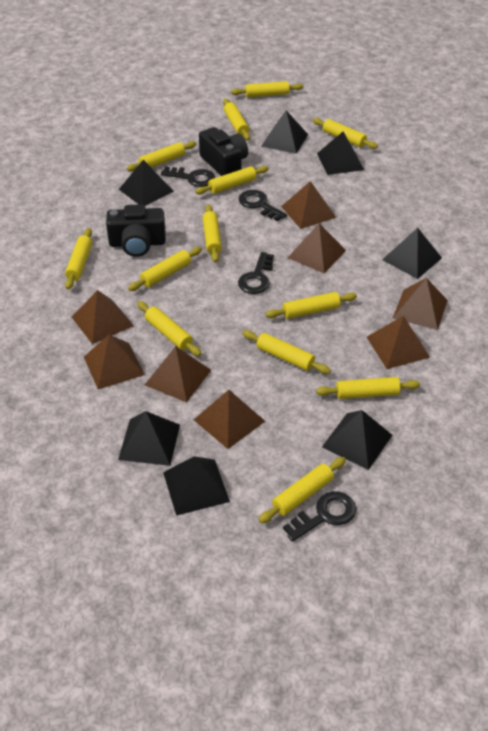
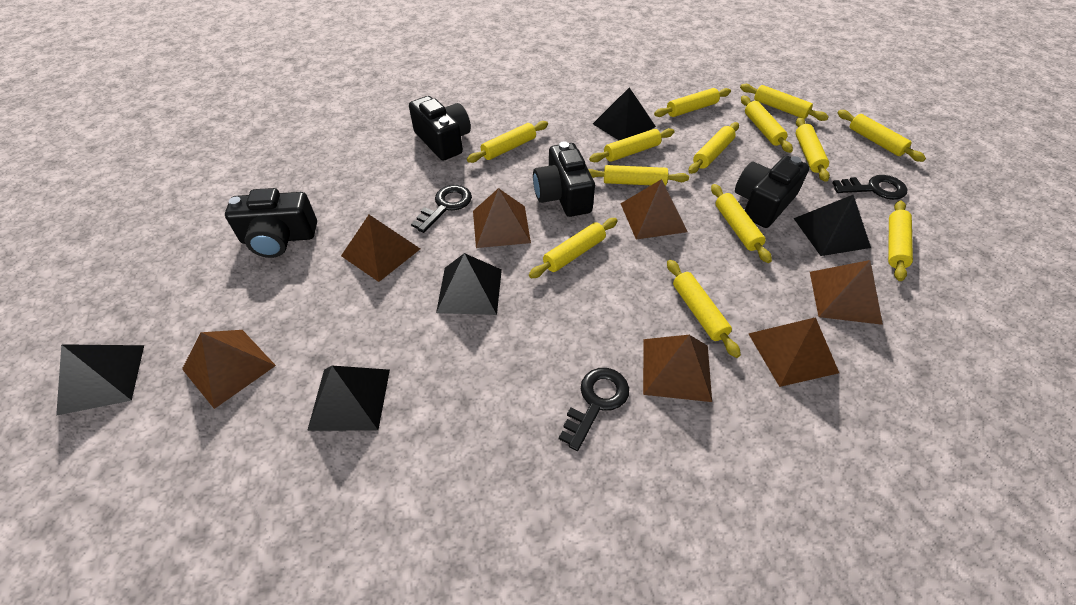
black camera: [106,204,166,257] [199,127,248,176] = 2 -> [225,188,317,258] [409,96,471,161] [533,141,595,217] [735,156,809,228] = 4
black key: [161,167,215,187] [238,190,287,221] [238,252,274,294] [283,491,356,542] = 4 -> [411,185,472,233] [559,368,629,451] [832,175,907,200] = 3
black pyramid: [118,411,180,466] [119,160,174,206] [163,456,230,516] [262,110,308,154] [317,132,364,175] [322,410,392,470] [382,228,442,279] = 7 -> [56,344,144,416] [307,366,390,431] [436,253,502,315] [593,87,656,140] [794,195,871,256] = 5
brown pyramid: [72,290,134,344] [84,335,145,389] [145,346,211,402] [194,390,265,449] [281,181,336,229] [288,223,346,273] [367,316,430,369] [393,278,448,330] = 8 -> [182,330,276,409] [341,215,420,282] [473,188,531,248] [621,179,688,239] [643,335,712,402] [748,317,839,387] [810,260,883,325] = 7

